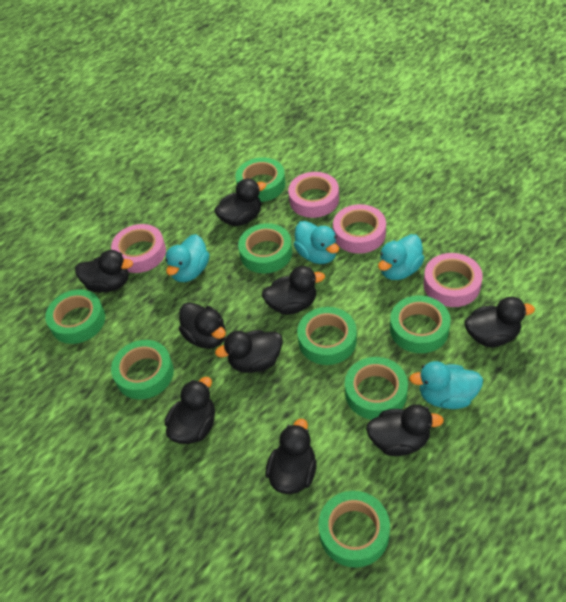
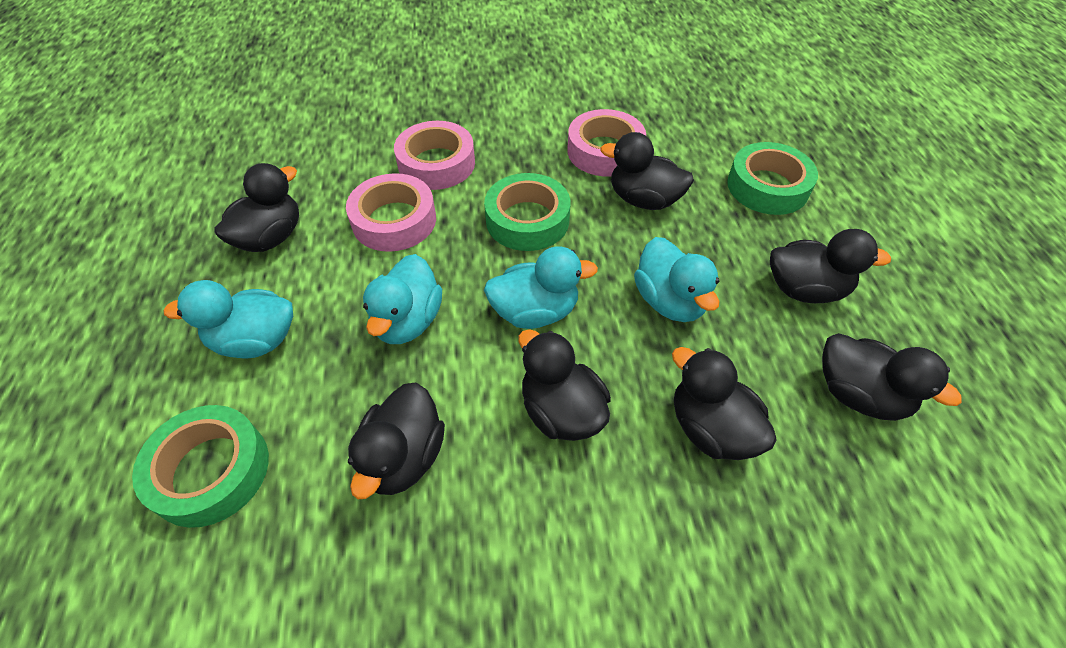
black duck: [75,250,133,293] [165,377,215,444] [179,302,226,349] [214,178,266,226] [215,330,283,373] [262,266,325,315] [265,419,317,494] [366,404,444,456] [464,297,535,347] = 9 -> [214,163,299,252] [348,383,445,499] [518,329,611,441] [600,132,694,210] [672,347,777,460] [770,229,891,303] [822,333,962,421] = 7
green tape: [45,290,105,344] [111,340,174,399] [236,158,286,202] [238,223,292,273] [297,307,357,365] [318,491,390,568] [345,357,408,420] [390,295,451,353] = 8 -> [132,405,269,528] [484,173,570,251] [727,142,818,215] = 3
pink tape: [111,224,166,273] [288,172,339,218] [333,204,386,254] [423,253,483,307] = 4 -> [346,173,436,252] [394,121,475,190] [567,109,646,177] = 3

